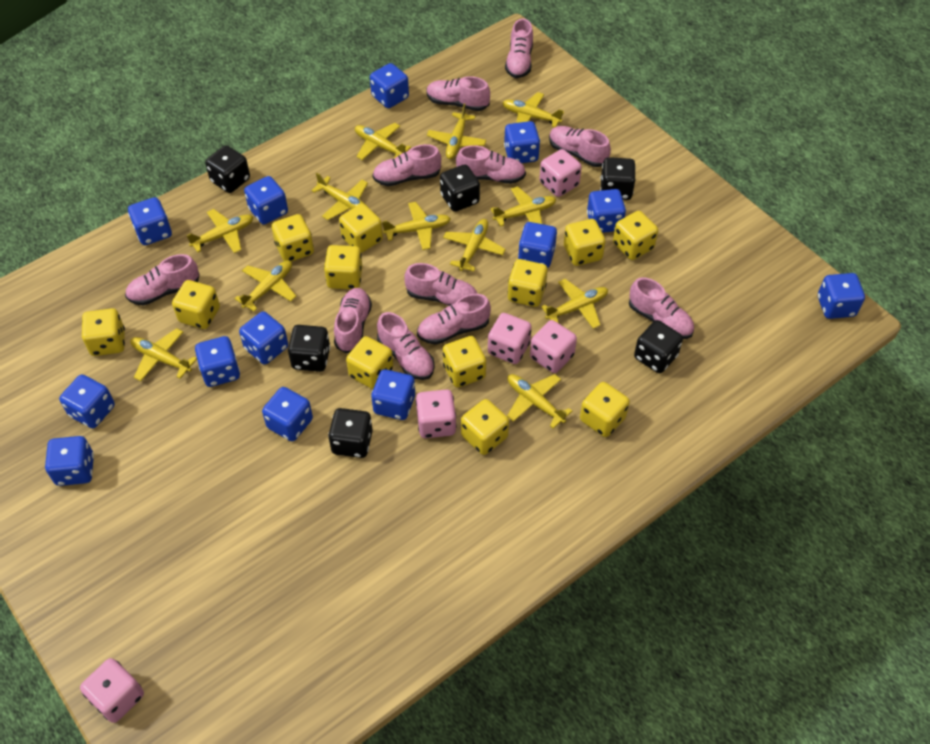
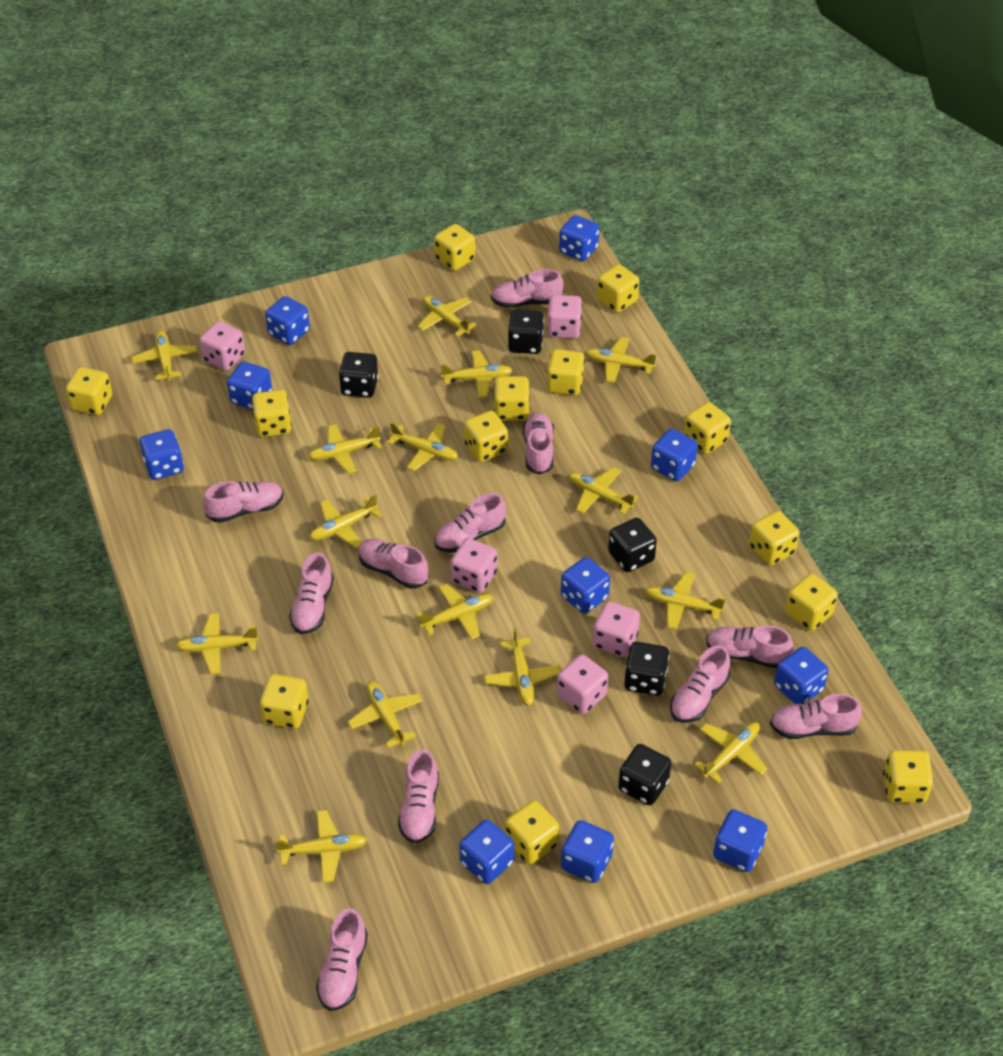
black dice: [205,145,250,193] [288,325,330,372] [328,408,373,458] [440,164,480,212] [600,157,636,200] [634,320,683,373] = 6 -> [339,352,378,398] [508,310,544,354] [608,518,657,572] [618,744,671,805] [624,642,669,696] = 5
blue dice: [45,436,94,486] [59,375,115,428] [128,197,172,245] [195,336,240,387] [239,311,288,364] [244,176,288,225] [262,387,313,441] [370,63,409,108] [371,369,415,420] [504,121,540,163] [518,222,557,268] [587,189,626,233] [818,273,865,319] = 13 -> [140,429,184,480] [227,361,272,410] [265,296,310,345] [459,819,514,884] [559,215,599,261] [561,557,610,614] [561,820,614,883] [651,429,698,481] [713,809,767,872] [774,647,829,704] = 10
yellow dice: [82,308,125,356] [172,280,220,329] [272,214,314,261] [324,245,363,289] [339,204,383,253] [346,336,393,389] [443,336,486,387] [461,399,509,455] [507,259,548,307] [564,219,605,266] [580,382,630,437] [613,211,658,260] = 12 -> [66,367,112,415] [252,390,292,437] [260,674,308,729] [434,224,475,271] [464,411,508,462] [494,376,530,421] [505,800,559,864] [546,349,585,395] [597,264,640,313] [684,402,731,454] [749,511,800,566] [785,574,838,631] [883,750,933,803] = 13
yellow plane: [130,328,197,381] [186,209,253,253] [234,260,296,312] [311,173,369,220] [355,123,411,160] [382,202,451,250] [427,103,486,159] [443,219,506,272] [491,186,556,227] [502,92,564,128] [507,374,572,429] [541,279,608,329] = 12 -> [131,330,197,381] [176,613,259,674] [275,810,367,883] [308,424,382,474] [310,495,382,548] [348,681,422,748] [387,422,458,471] [416,584,493,640] [418,295,477,337] [441,350,513,398] [484,628,560,706] [569,467,638,514] [585,337,656,383] [645,572,725,630] [694,722,767,784] = 15

